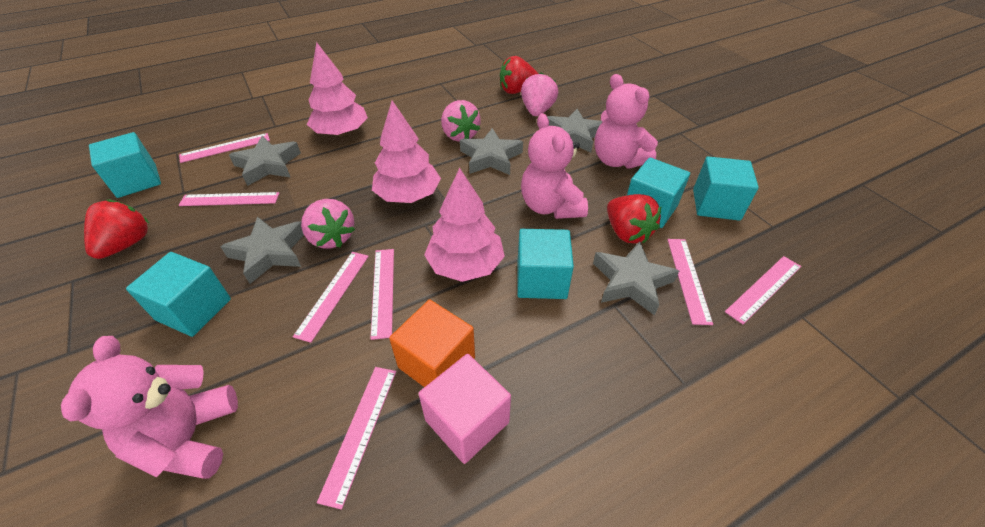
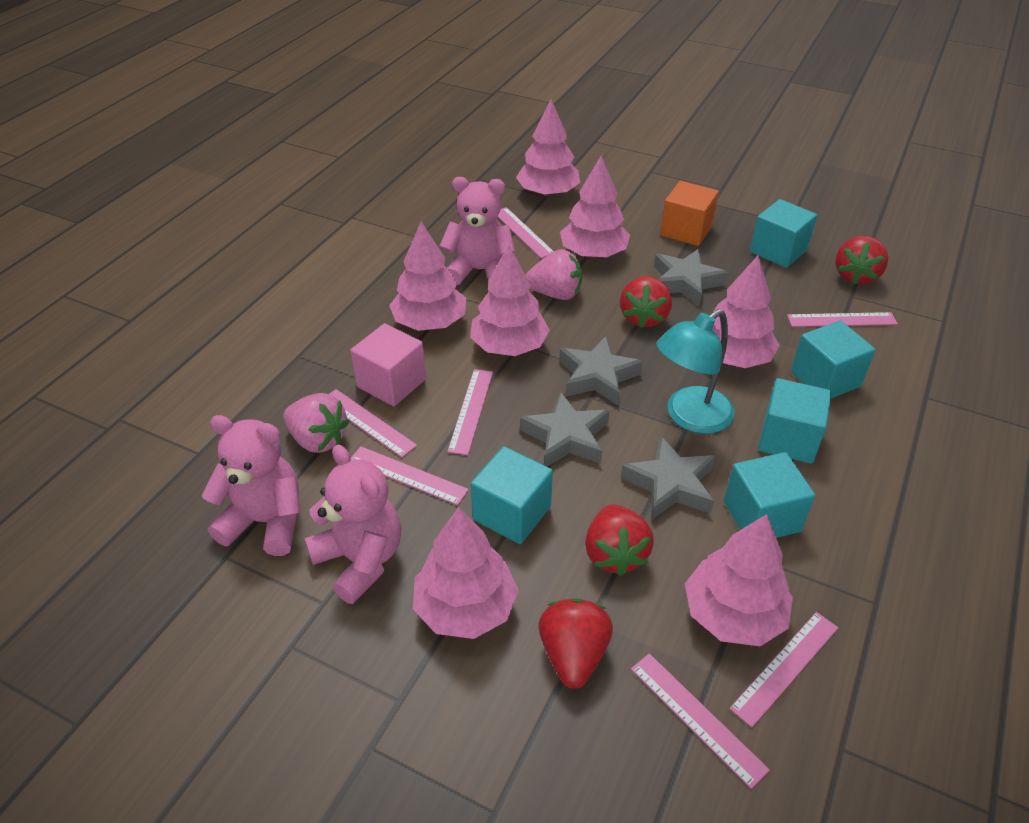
grey star: [220,217,304,284] [229,136,301,186] [460,128,523,175] [547,109,602,153] [593,241,679,316] = 5 -> [520,391,610,466] [559,336,643,405] [621,436,715,519] [654,249,728,306] = 4
pink strawberry: [301,199,355,248] [441,100,481,142] [521,72,558,116] = 3 -> [283,393,349,453] [526,249,582,300] = 2
pink tree: [307,42,368,136] [372,100,441,203] [424,168,505,282] = 3 -> [389,222,466,331] [413,507,519,639] [470,245,550,356] [516,99,580,197] [560,156,630,258] [685,514,793,646] [712,255,780,368] = 7
red strawberry: [84,200,149,259] [500,56,538,94] [607,194,662,244] = 3 -> [538,598,613,689] [585,504,654,576] [620,277,672,328] [835,236,888,285] = 4
turquoise lamp: none = 0 -> [656,309,735,434] = 1

